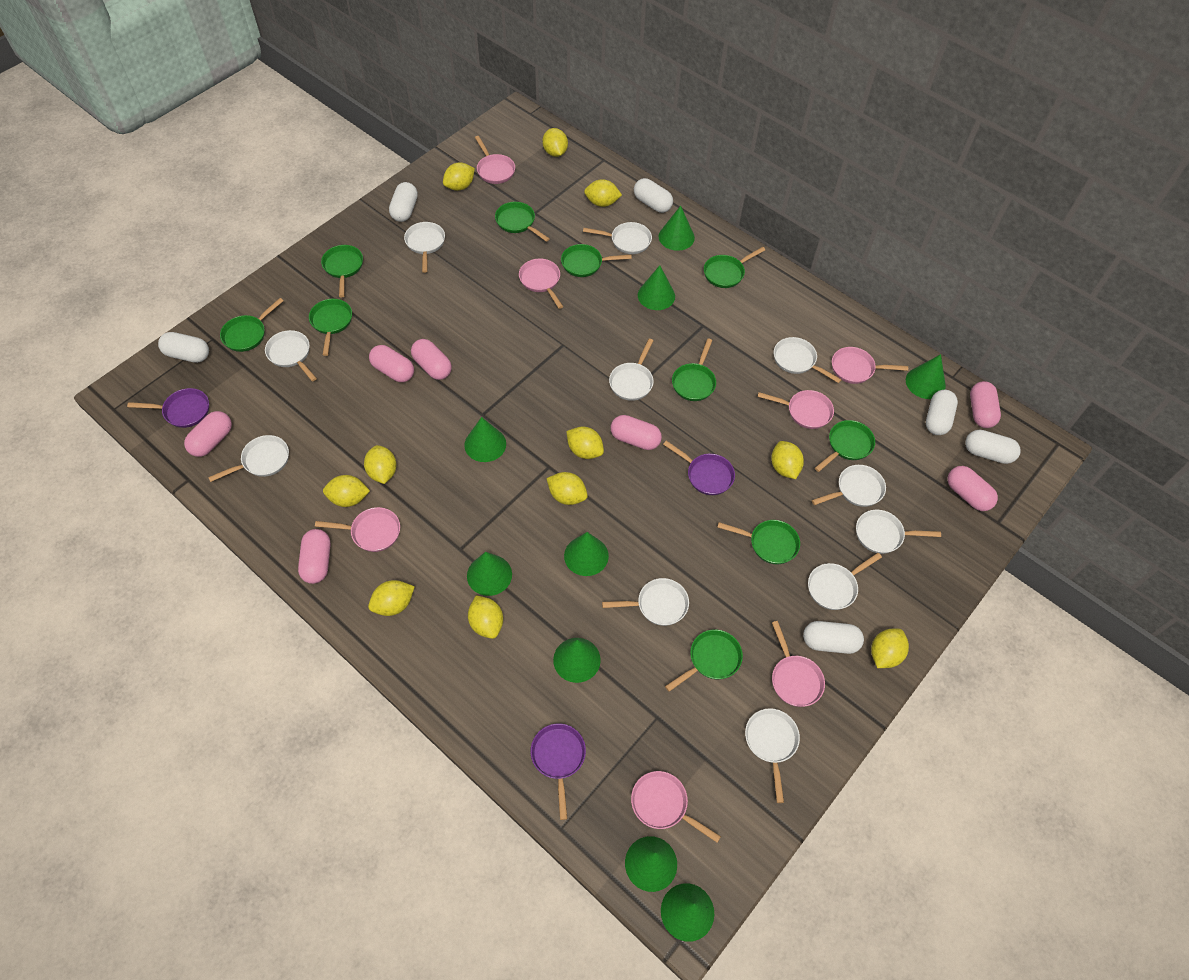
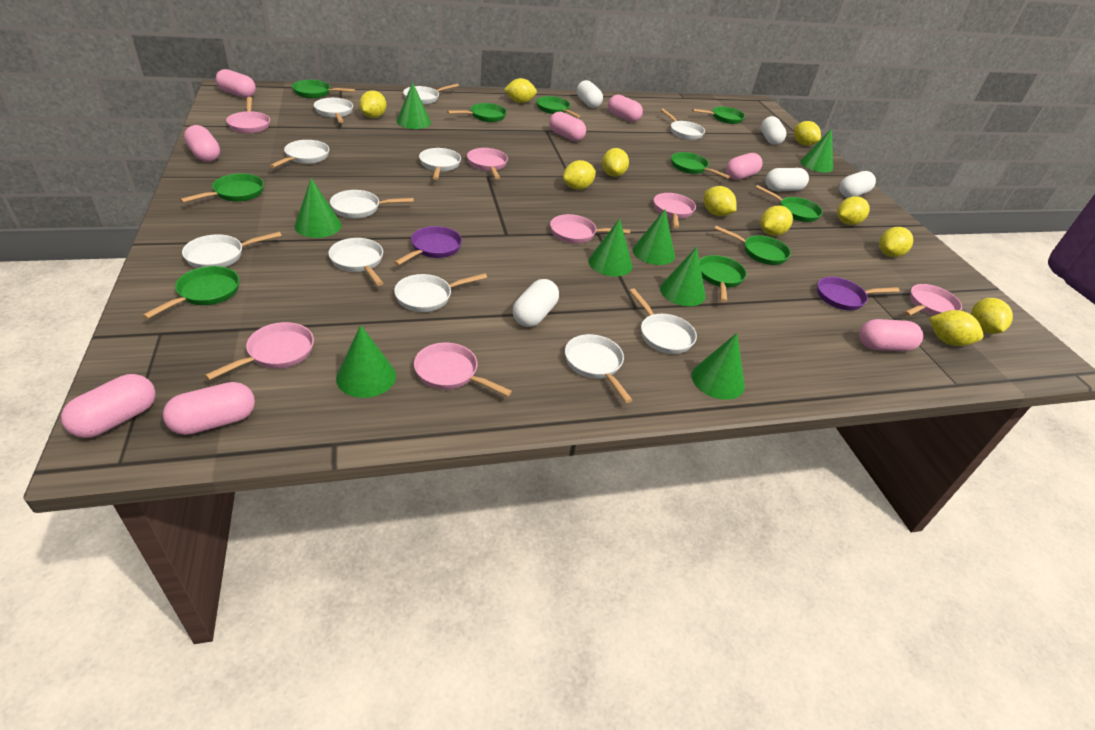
green cone: [464,417,506,462] [467,552,512,596] [553,638,601,683] [564,532,609,576] [625,836,677,892] [638,265,675,310] [659,206,695,251] [661,883,714,942] [906,354,946,399] = 9 -> [294,178,342,238] [336,325,396,398] [397,82,431,129] [589,218,632,276] [633,209,675,265] [660,247,706,306] [692,333,745,400] [801,129,833,173] = 8
pink capsule: [184,411,232,457] [298,529,331,584] [369,345,414,382] [411,339,452,380] [611,415,662,450] [948,466,998,511] [970,381,1001,428] = 7 -> [61,374,156,438] [163,382,255,435] [184,125,220,162] [216,69,256,98] [549,112,586,141] [608,95,643,122] [726,153,763,180] [859,319,923,351] = 8
purple pan: [127,388,209,428] [531,723,586,820] [663,441,735,495] = 3 -> [394,226,462,266] [817,277,900,310] = 2
white capsule: [158,332,209,363] [389,182,418,222] [634,178,673,213] [803,621,864,654] [926,390,958,435] [965,430,1021,464] = 6 -> [513,279,559,327] [577,80,603,108] [761,116,787,145] [765,168,809,191] [839,171,876,198] = 5

